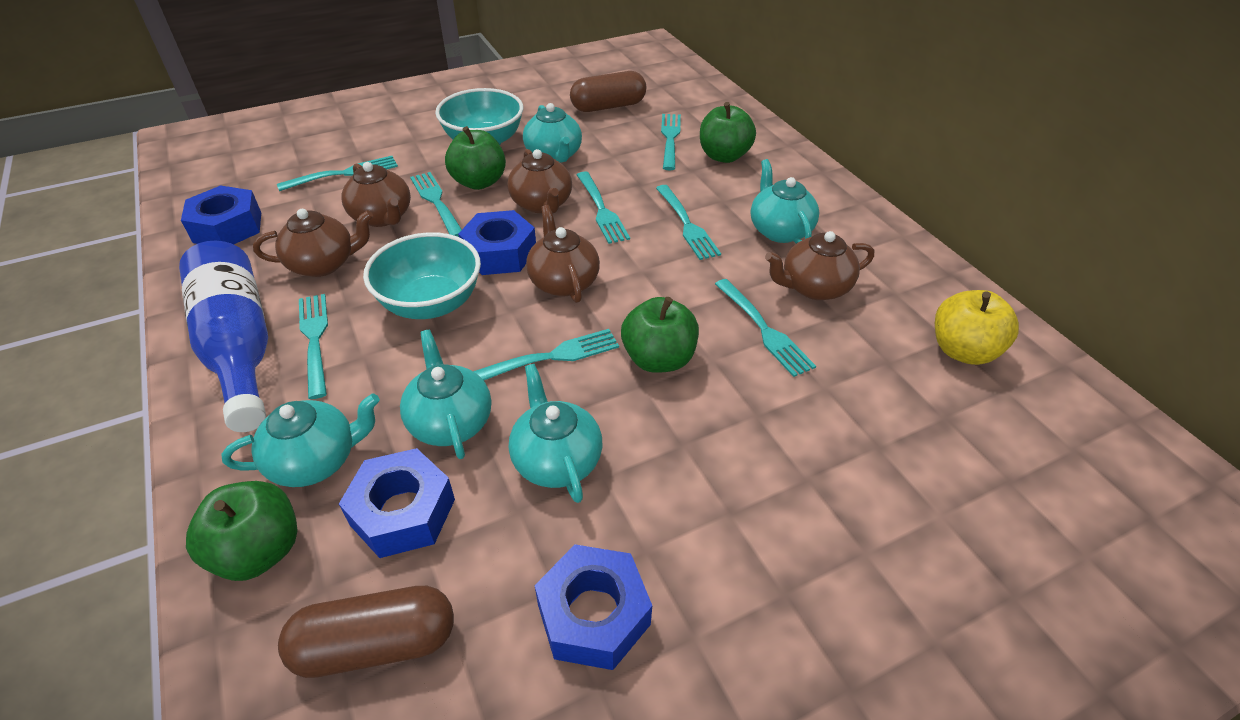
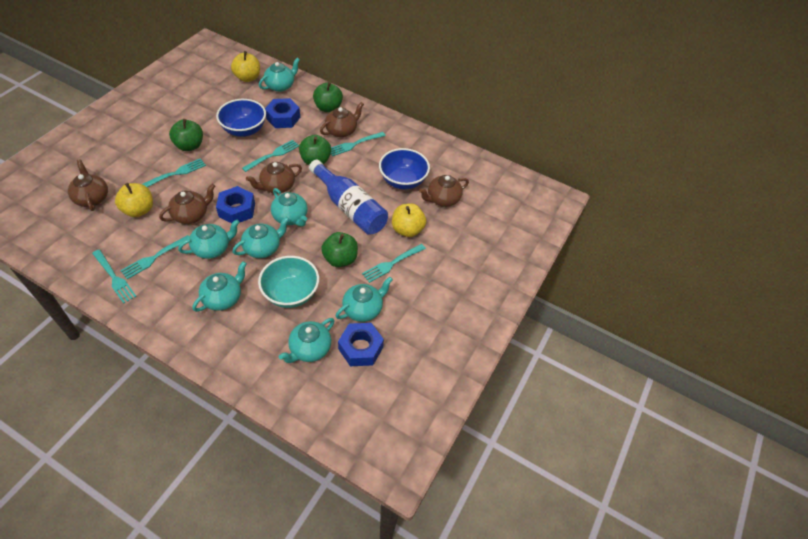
blue bowl: none = 0 -> [216,99,266,137] [379,148,430,190] = 2
blue nut: [181,185,261,244] [339,448,455,558] [458,210,536,275] [535,544,652,670] = 4 -> [216,186,255,223] [265,98,300,128] [338,323,384,366] = 3
brown capsule: [278,586,454,678] [570,71,646,112] = 2 -> none = 0
turquoise bowl: [363,232,481,319] [435,88,523,145] = 2 -> [258,256,319,308] = 1
turquoise fork: [277,156,398,191] [299,294,328,399] [410,172,462,237] [473,329,619,380] [577,171,630,244] [656,185,721,260] [661,114,681,170] [715,279,816,377] = 8 -> [92,250,137,304] [120,235,190,279] [142,158,206,187] [242,140,299,172] [331,132,385,156] [362,244,426,283] = 6
turquoise teapot: [221,393,380,487] [400,330,491,459] [509,364,602,503] [523,103,582,163] [751,159,819,244] = 5 -> [178,219,240,259] [193,261,247,312] [232,217,289,258] [259,57,300,92] [271,188,308,227] [279,318,335,363] [335,277,393,322] = 7
yellow apple: [935,290,1019,365] = 1 -> [115,183,153,217] [231,51,260,82] [392,203,426,237] = 3

